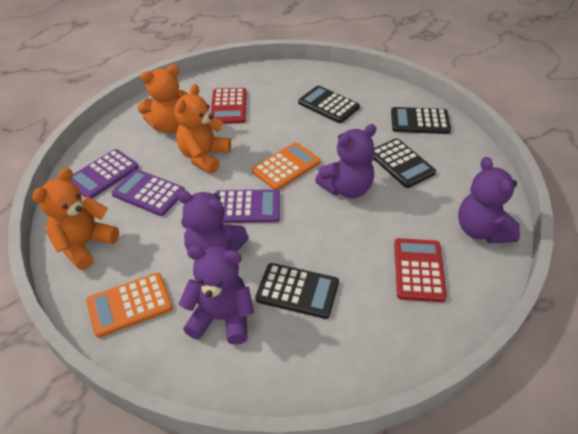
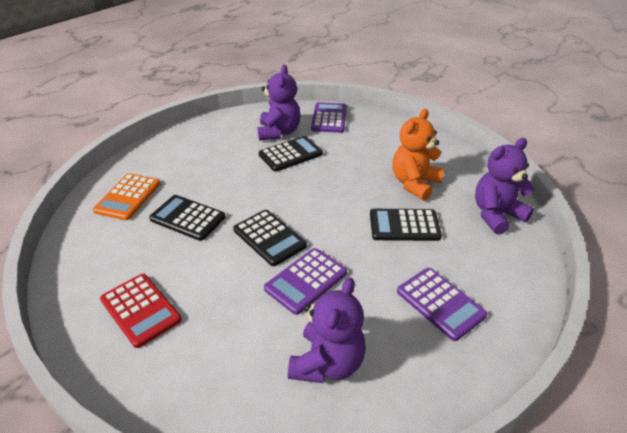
orange calculator: [86,273,173,338] [252,142,320,190] = 2 -> [93,173,161,220] = 1
orange teddy bear: [32,168,119,270] [138,65,188,133] [174,84,231,174] = 3 -> [392,108,444,201] = 1
purple teddy bear: [177,190,249,252] [179,246,254,345] [315,124,377,198] [458,157,520,243] = 4 -> [258,65,301,141] [288,277,366,383] [475,138,534,235] = 3
red calculator: [211,88,247,124] [394,238,447,302] = 2 -> [100,274,182,348] = 1

